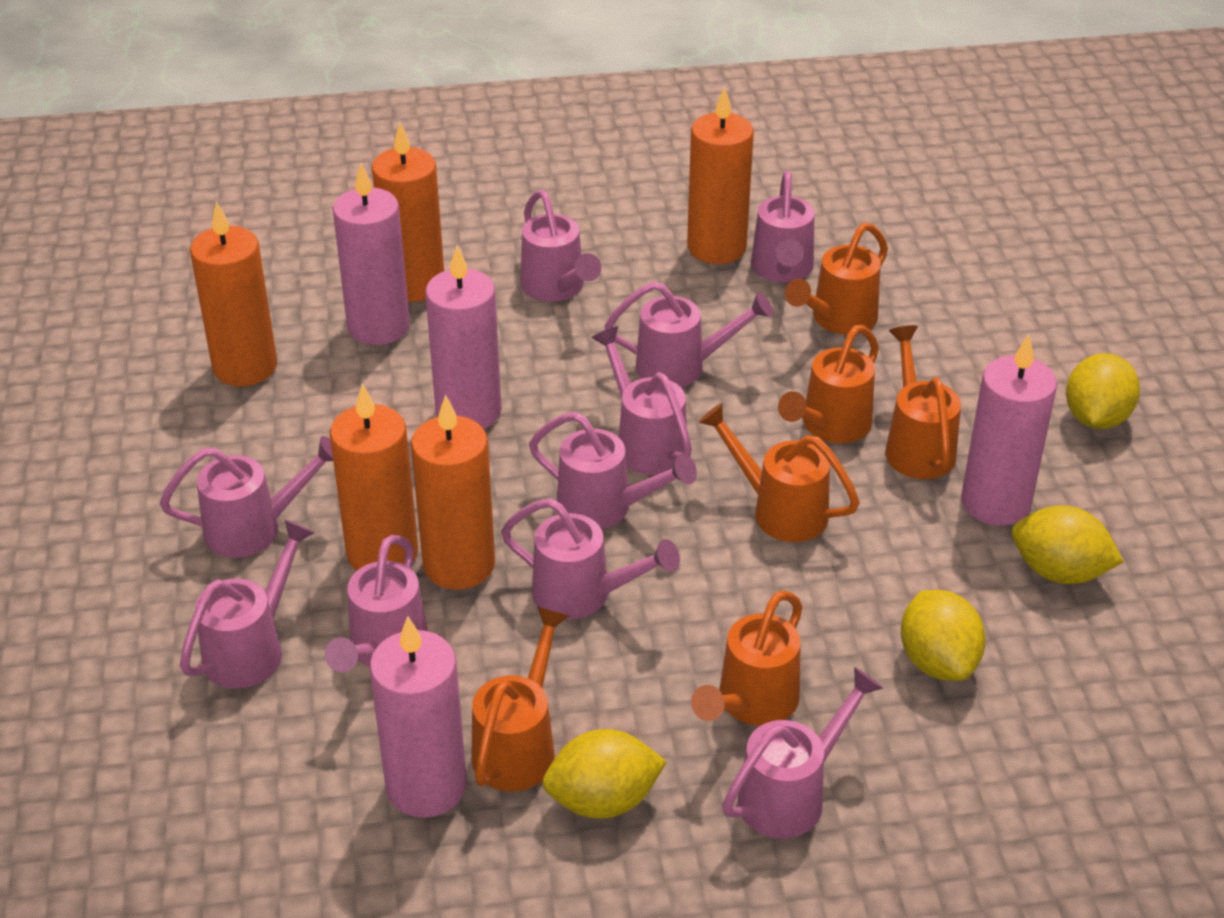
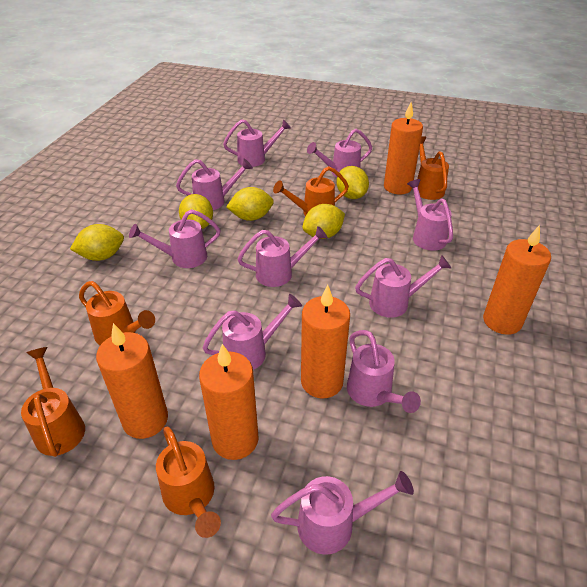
orange watering can: [471,607,569,791] [691,590,802,725] [698,403,860,542] [778,325,879,443] [785,223,888,335] [885,325,961,479] = 6 -> [21,347,85,457] [79,281,155,345] [156,426,221,538] [273,166,349,216] [417,136,449,200] = 5
pink candle: [333,163,410,345] [370,616,467,818] [425,245,502,429] [961,334,1057,526] = 4 -> none = 0
yellow lemon: [542,729,667,819] [901,590,986,681] [1012,506,1124,584] [1066,353,1140,429] = 4 -> [70,224,124,261] [179,194,213,229] [226,187,274,221] [302,204,345,239] [336,166,369,199] = 5

